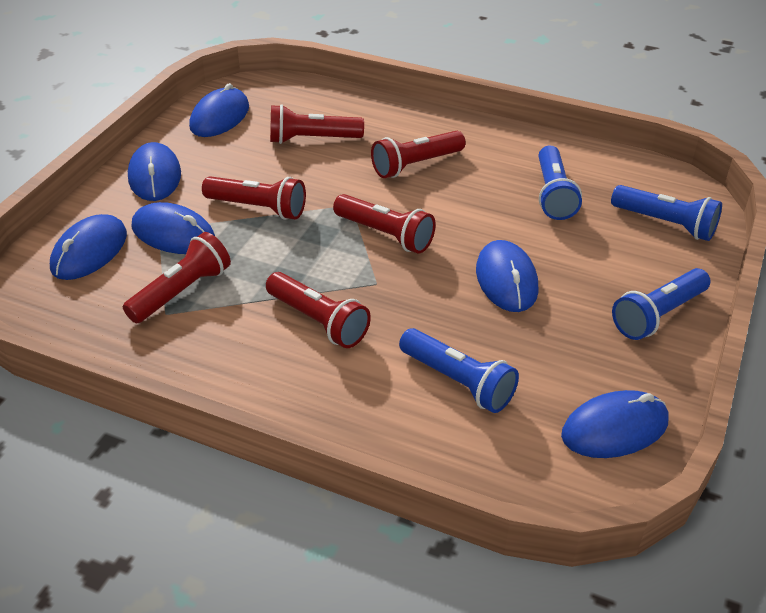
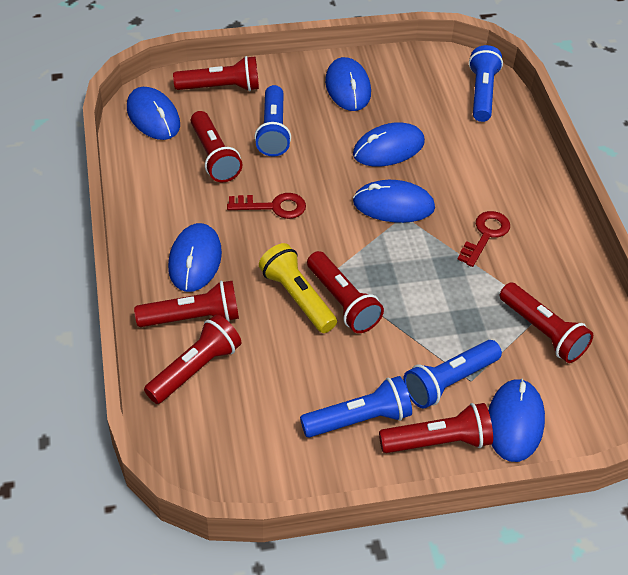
red flashlight: [123,232,231,323] [202,176,306,220] [266,272,371,348] [270,104,364,144] [333,194,436,254] [371,131,466,178] = 6 -> [134,281,239,327] [144,315,241,404] [173,56,259,91] [191,111,242,182] [307,251,384,333] [379,403,493,453] [500,283,593,363] = 7
red key: none = 0 -> [227,193,306,219] [457,211,510,267] = 2
yellow flashlight: none = 0 -> [259,243,337,333] = 1

